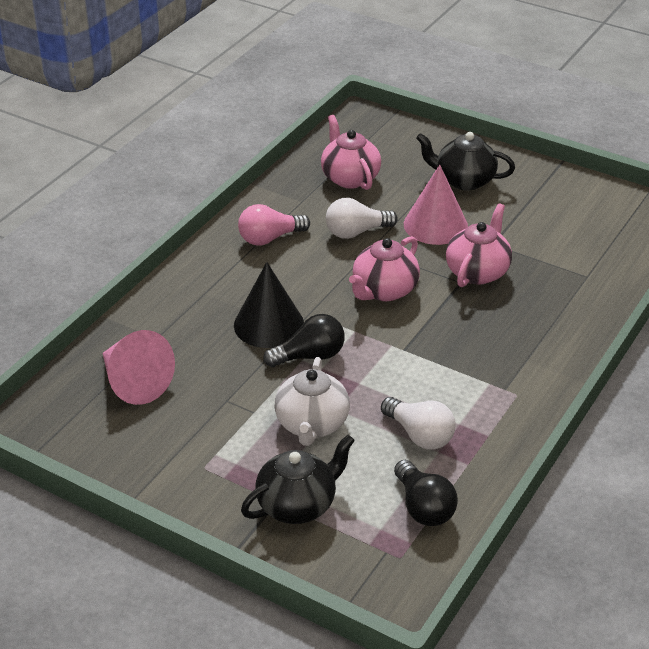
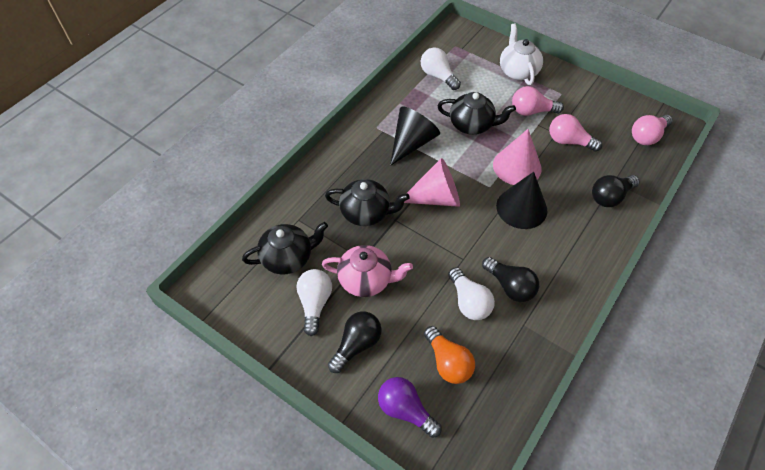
black cone: [234,262,304,348] = 1 -> [390,106,440,166] [496,172,547,229] = 2
black light bulb: [263,314,344,367] [394,460,458,526] = 2 -> [328,311,382,373] [482,257,539,302] [592,175,640,207] = 3
black teapot: [241,435,355,524] [416,132,515,191] = 2 -> [242,222,328,274] [325,179,410,226] [438,92,516,135] = 3
orange light bulb: none = 0 -> [424,326,475,384] = 1
pink light bulb: [238,204,310,245] = 1 -> [512,86,564,116] [549,114,602,152] [632,115,673,145] = 3
pink teapot: [321,115,381,190] [349,236,420,301] [446,203,512,287] = 3 -> [322,245,413,297] = 1
purple light bulb: none = 0 -> [378,377,441,438] = 1
white light bulb: [326,198,398,239] [381,397,456,450] = 2 -> [296,269,332,336] [421,47,461,90] [448,267,495,320] = 3

